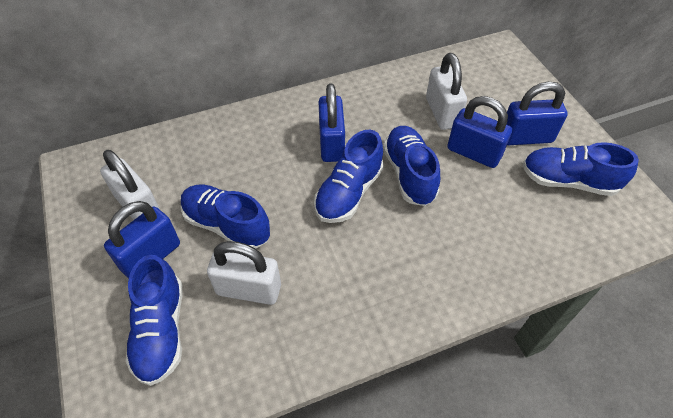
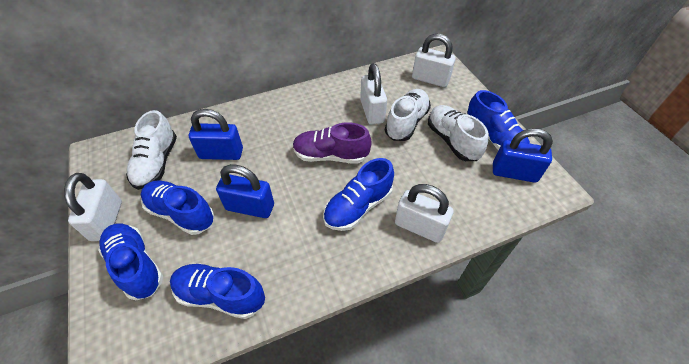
blue padlock: [104,201,180,279] [319,83,345,162] [447,96,512,168] [507,82,568,145] = 4 -> [189,109,243,160] [216,164,274,218] [493,128,553,183] = 3
purple shoe: none = 0 -> [293,122,372,164] = 1
white padlock: [100,150,160,220] [207,241,281,305] [426,53,467,130] = 3 -> [64,173,122,241] [360,63,387,125] [395,184,454,243] [412,33,456,87] = 4
white shoe: none = 0 -> [126,110,177,190] [385,89,431,141] [428,105,488,161] = 3

